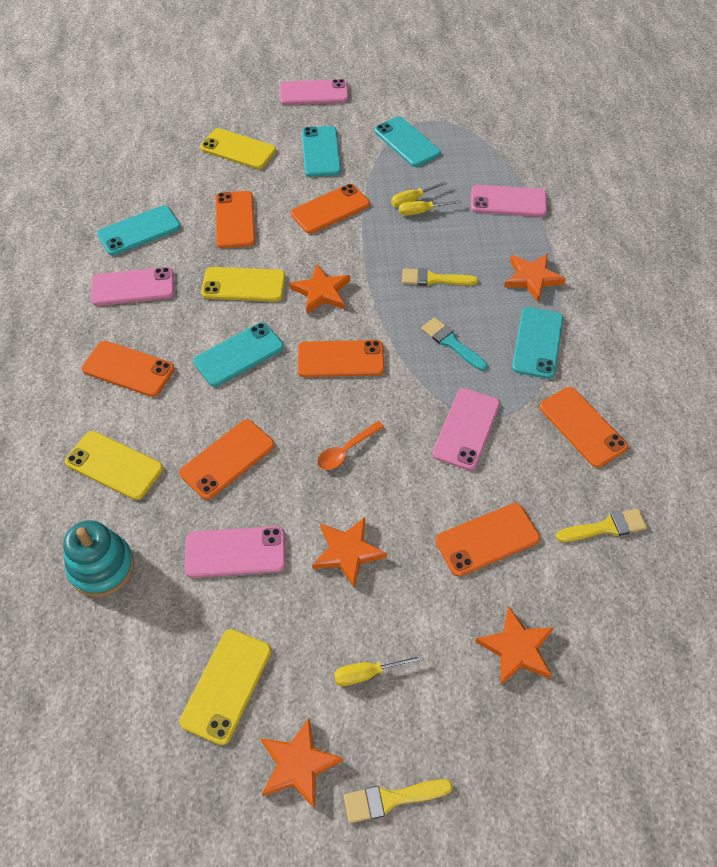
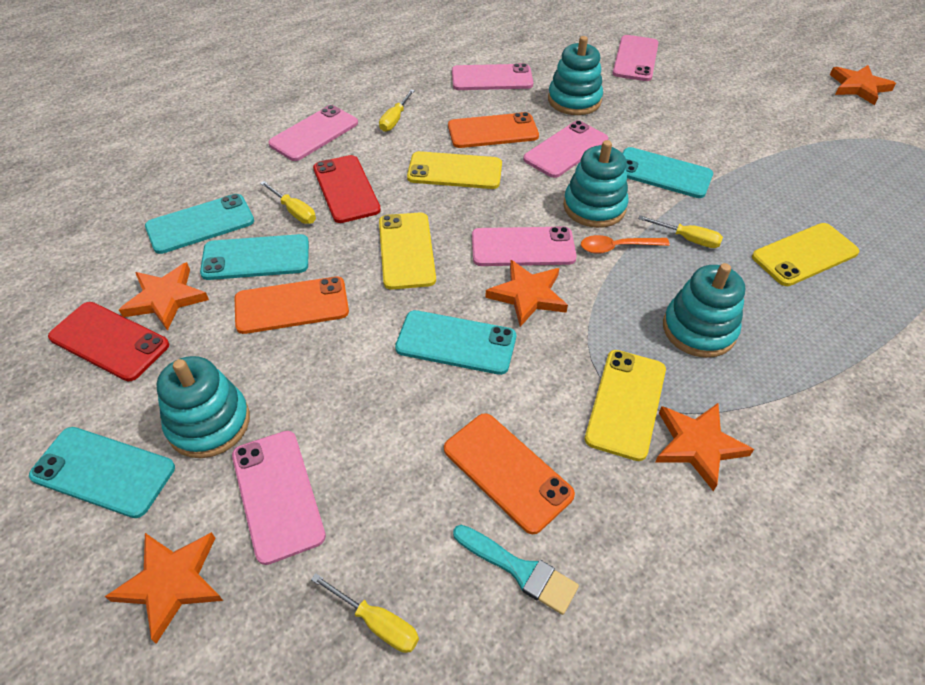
orange phone: [82,341,175,397] [179,419,275,500] [215,191,255,248] [291,184,370,234] [298,340,384,377] [435,503,540,577] [539,387,628,468] = 7 -> [235,277,349,334] [444,413,575,535] [448,112,539,148] = 3
pink phone: [91,267,174,306] [185,526,286,578] [280,79,348,105] [433,388,500,470] [471,185,547,217] = 5 -> [232,431,326,565] [268,105,358,161] [452,63,533,90] [472,226,576,266] [523,120,608,178] [613,35,659,81] = 6
red phone: none = 0 -> [48,302,169,381] [313,155,381,223] = 2
turquoise stacking toy: [63,520,134,597] = 1 -> [156,356,250,458] [548,36,603,115] [563,140,628,228] [663,263,745,358] = 4
yellow brush: [344,779,453,823] [402,268,478,286] [556,509,647,542] = 3 -> none = 0
yellow screwdriver: [334,655,423,686] [391,181,447,207] [399,200,462,216] = 3 -> [260,181,316,224] [311,573,419,653] [379,90,415,132] [638,215,723,248] = 4

